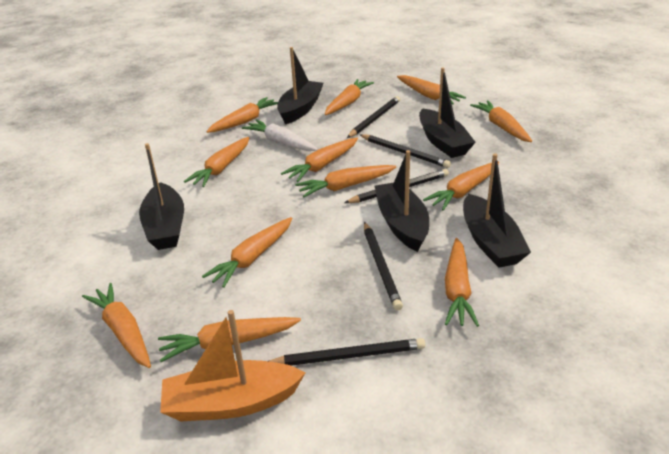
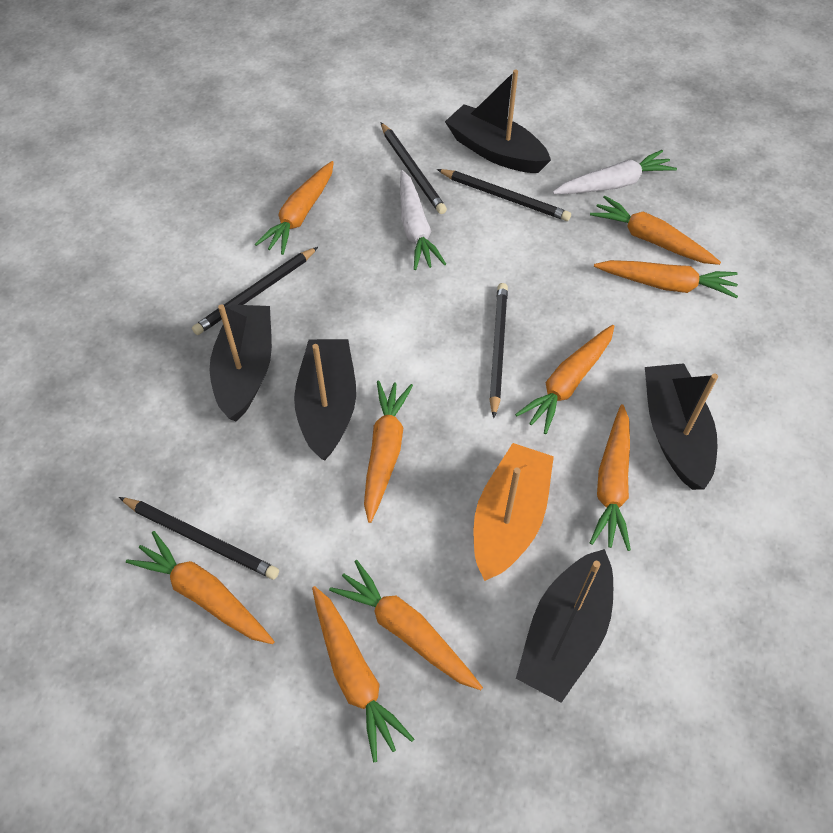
orange carrot: [82,283,151,368] [158,317,301,362] [184,137,250,187] [202,217,292,288] [207,97,278,133] [281,138,358,182] [295,165,396,197] [325,79,374,115] [397,75,466,104] [423,161,499,211] [445,238,479,327] [470,100,532,142] = 12 -> [126,531,275,644] [255,161,334,255] [312,586,414,762] [329,560,483,690] [364,381,413,523] [515,325,614,434] [590,196,721,265] [590,404,631,551] [594,260,738,298] = 9
white carrot: [242,120,318,151] = 1 -> [400,170,446,270] [553,150,677,194] = 2

